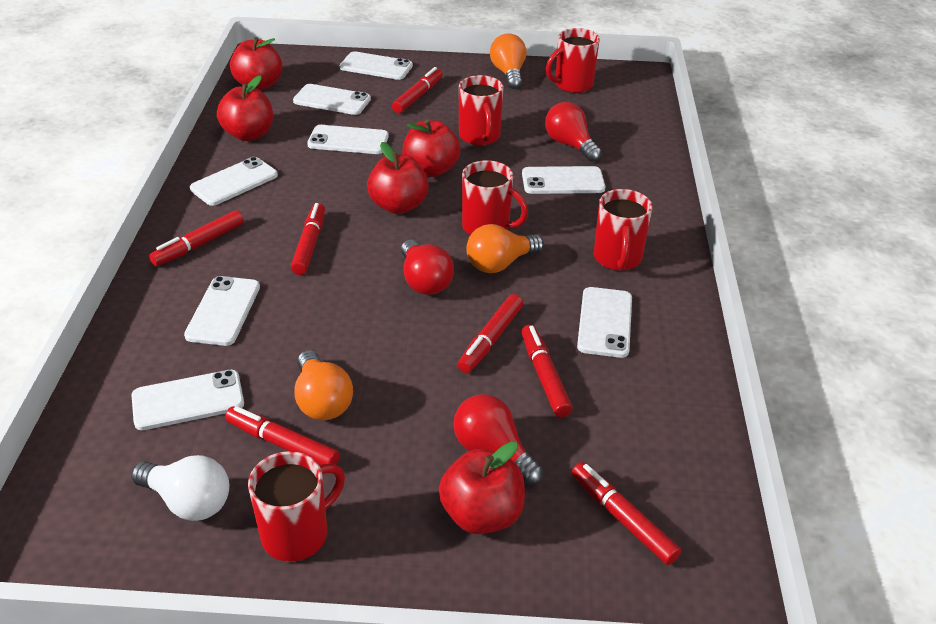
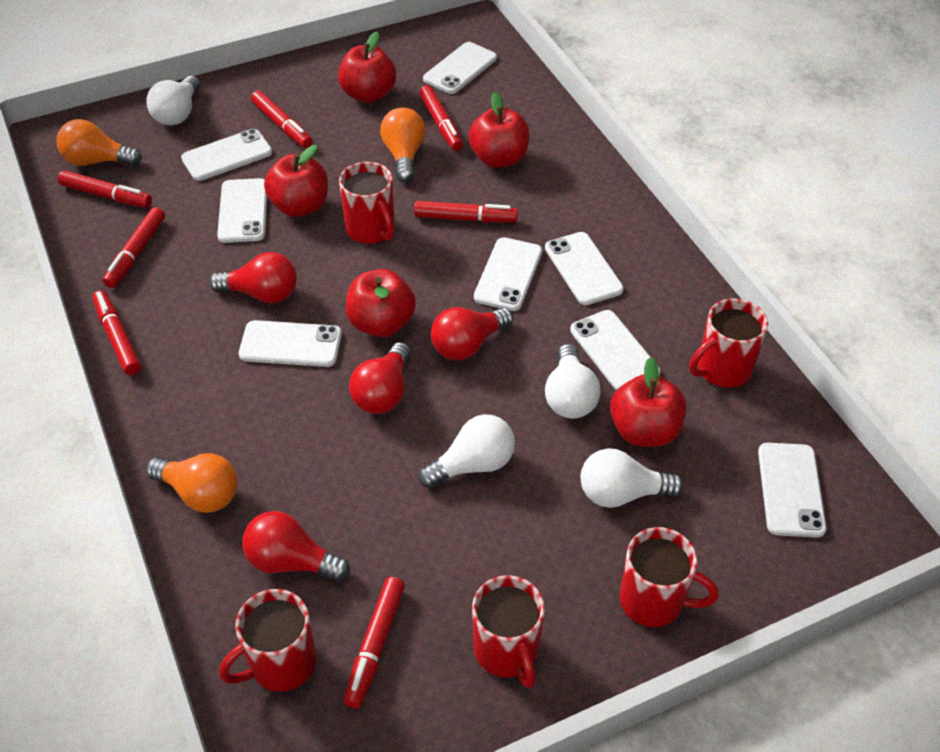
red light bulb: [401,240,454,295] [453,394,543,485] [545,102,602,162] = 3 -> [209,252,297,303] [242,511,350,581] [349,342,411,414] [431,307,513,360] = 4
white light bulb: [131,455,229,521] = 1 -> [146,76,200,125] [419,414,515,488] [545,344,601,419] [580,448,684,508] = 4

